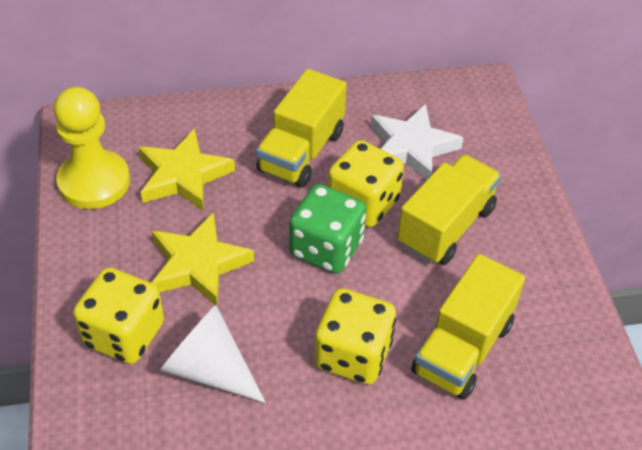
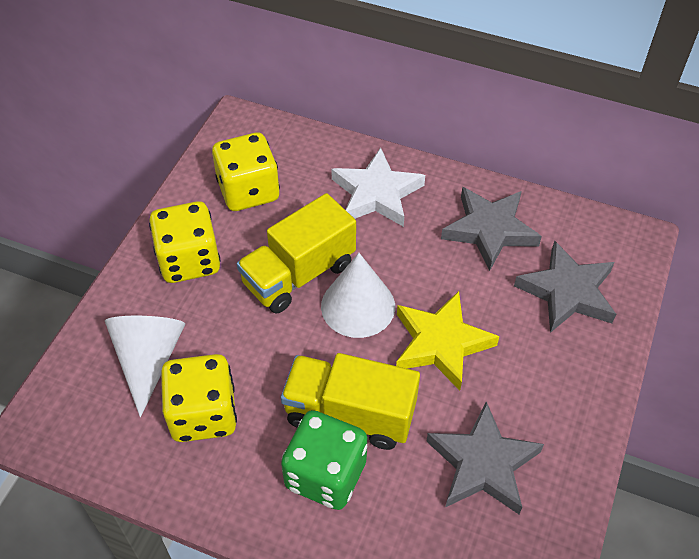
grey star: none = 0 -> [426,401,544,514] [441,187,542,271] [514,241,616,333] = 3
white cone: [160,305,266,403] = 1 -> [105,316,185,417] [321,253,395,338] = 2
yellow pawn: [54,87,130,209] = 1 -> none = 0
yellow star: [139,129,235,211] [151,212,254,305] = 2 -> [396,291,500,391] = 1
yellow truck: [256,69,347,188] [397,154,501,265] [411,254,525,399] = 3 -> [237,193,356,314] [281,353,420,450] = 2

